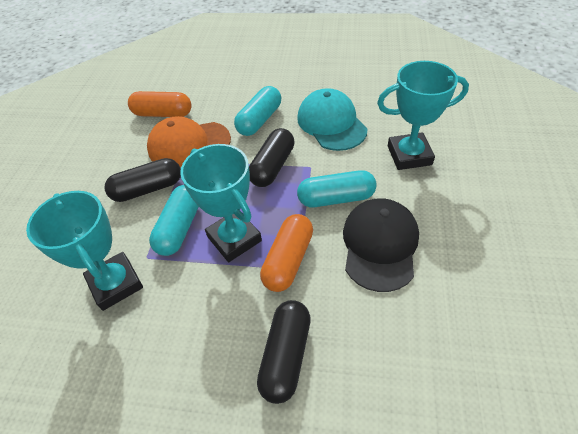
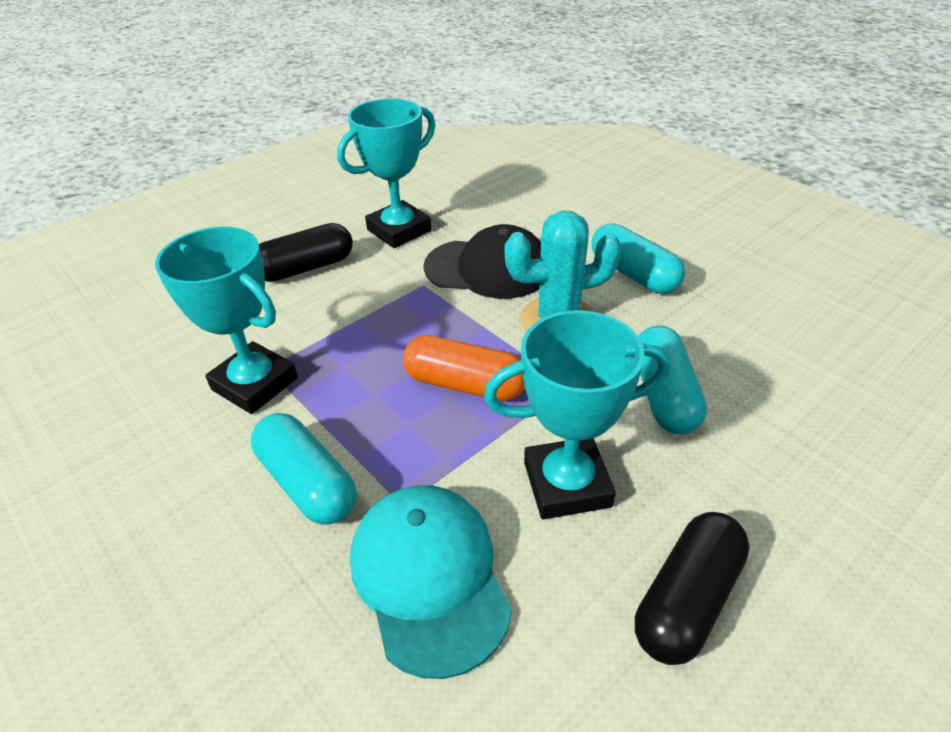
black capsule: [104,158,181,202] [249,128,295,187] [257,300,311,404] = 3 -> [259,223,353,282] [635,512,750,665] = 2
orange cap: [147,116,231,167] = 1 -> none = 0
orange capsule: [128,91,192,117] [260,214,313,292] = 2 -> [403,335,525,401] = 1
turquoise cactus: none = 0 -> [505,211,622,331] = 1

